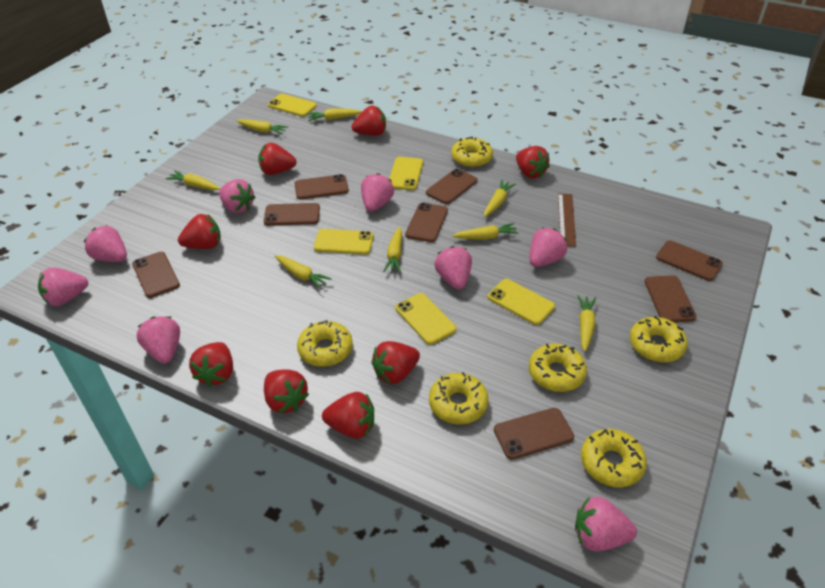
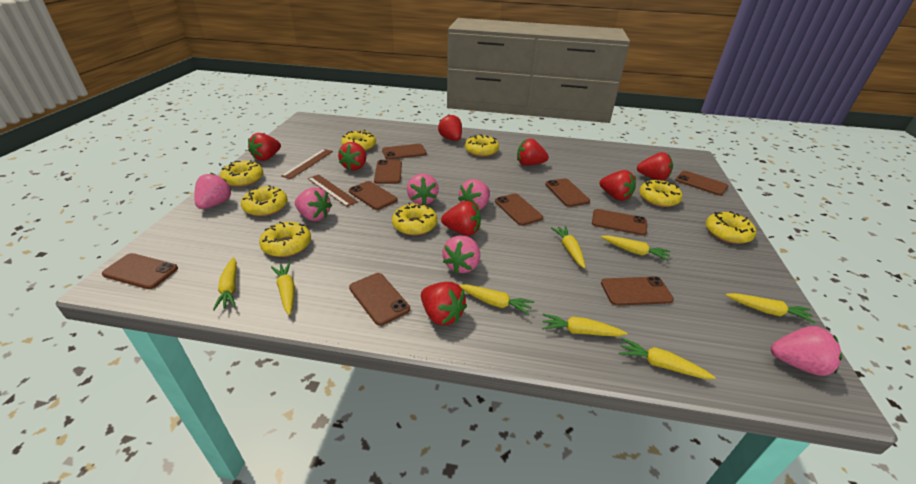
brown phone: [132,252,180,298] [264,203,320,226] [294,174,349,199] [405,202,448,242] [426,169,477,204] [494,408,574,460] [644,275,697,322] [656,240,723,281] = 8 -> [102,253,178,289] [349,181,398,210] [349,273,410,326] [374,160,402,184] [382,144,427,160] [495,193,543,226] [545,178,590,207] [592,209,647,236] [601,276,674,306] [675,171,728,196] = 10
brown ruler: [558,193,576,247] = 1 -> [281,149,333,179] [308,174,358,207] = 2
pink strawberry: [38,267,88,306] [84,225,127,262] [136,316,180,364] [219,179,256,213] [361,173,394,212] [434,246,472,290] [529,228,567,267] [575,497,637,551] = 8 -> [194,173,232,209] [295,187,332,221] [407,174,439,205] [442,235,480,274] [458,179,490,210] [771,326,842,376] = 6
yellow donut: [297,320,353,367] [429,372,488,424] [451,137,493,167] [529,344,587,392] [581,429,647,487] [630,316,688,362] = 6 -> [220,160,263,187] [241,185,288,216] [259,221,311,257] [341,130,376,151] [392,203,437,235] [465,134,499,157] [639,179,683,207] [706,211,756,244] = 8
yellow phone: [268,94,317,117] [314,229,374,254] [389,157,423,190] [395,293,457,345] [488,279,555,325] = 5 -> none = 0

